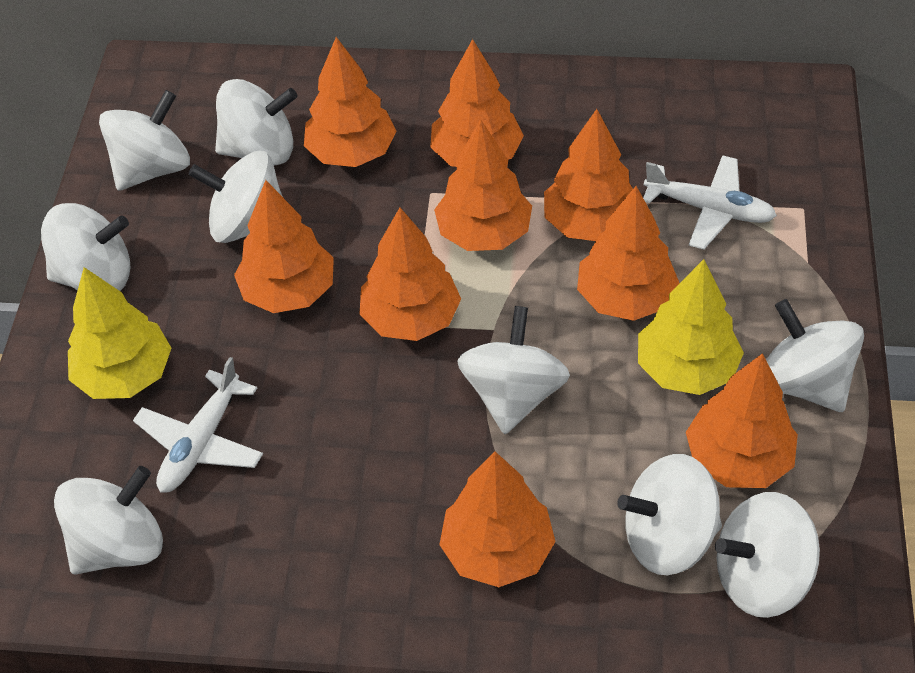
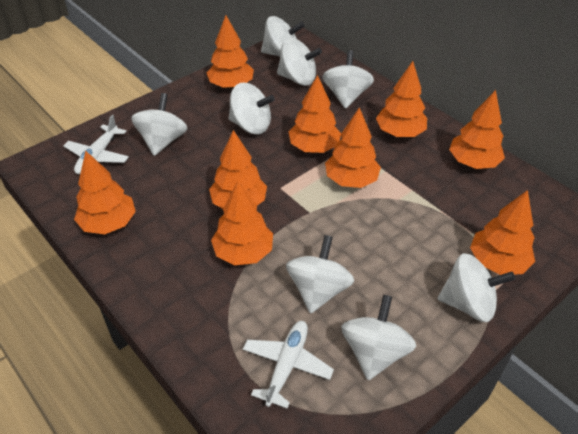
white spinning top: [41,203,131,291] [54,466,163,575] [99,90,190,191] [188,151,283,243] [215,79,298,166] [457,306,570,434] [617,454,722,575] [715,492,820,618] [766,299,864,412] = 9 -> [131,93,187,156] [229,83,275,134] [261,16,305,56] [277,38,322,86] [286,235,354,314] [322,50,374,109] [341,295,416,380] [438,253,515,322] = 8
yellow tree: [68,267,172,399] [638,259,744,395] = 2 -> none = 0

